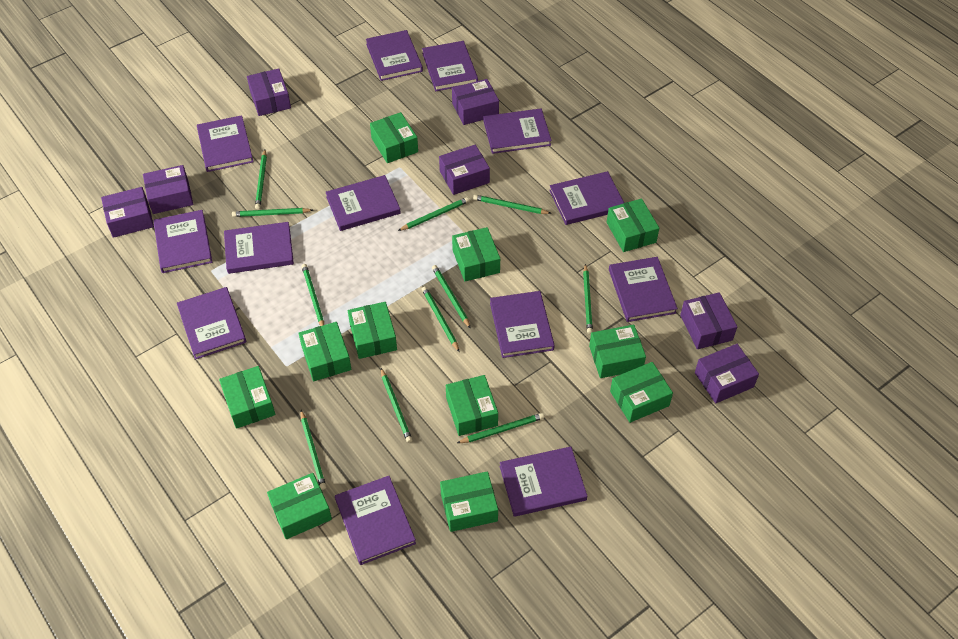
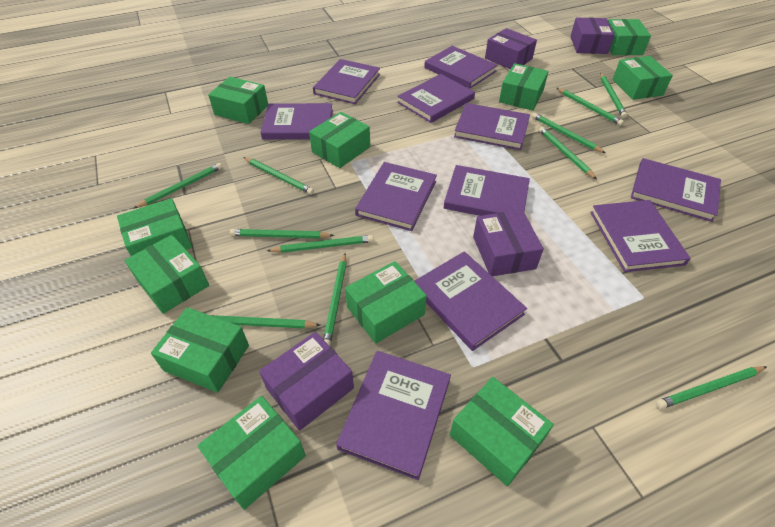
purple book: [153,210,212,273] [177,287,246,359] [197,115,253,172] [224,222,294,274] [325,175,401,231] [335,476,416,565] [366,30,423,81] [422,41,478,91] [483,108,552,154] [490,291,555,358] [500,446,587,517] [549,171,624,225] [609,257,678,322] = 13 -> [260,103,333,140] [313,59,380,104] [336,351,451,480] [355,162,437,231] [397,74,475,123] [414,251,527,351] [424,46,498,89] [444,165,530,216] [454,103,530,150] [590,200,691,272] [631,158,721,222] = 11
purple box: [101,187,154,238] [143,165,193,214] [247,68,291,116] [439,145,490,195] [452,79,499,125] [680,292,737,349] [695,344,759,403] = 7 -> [259,332,354,431] [473,210,544,276] [485,28,537,69] [570,18,615,54] = 4

